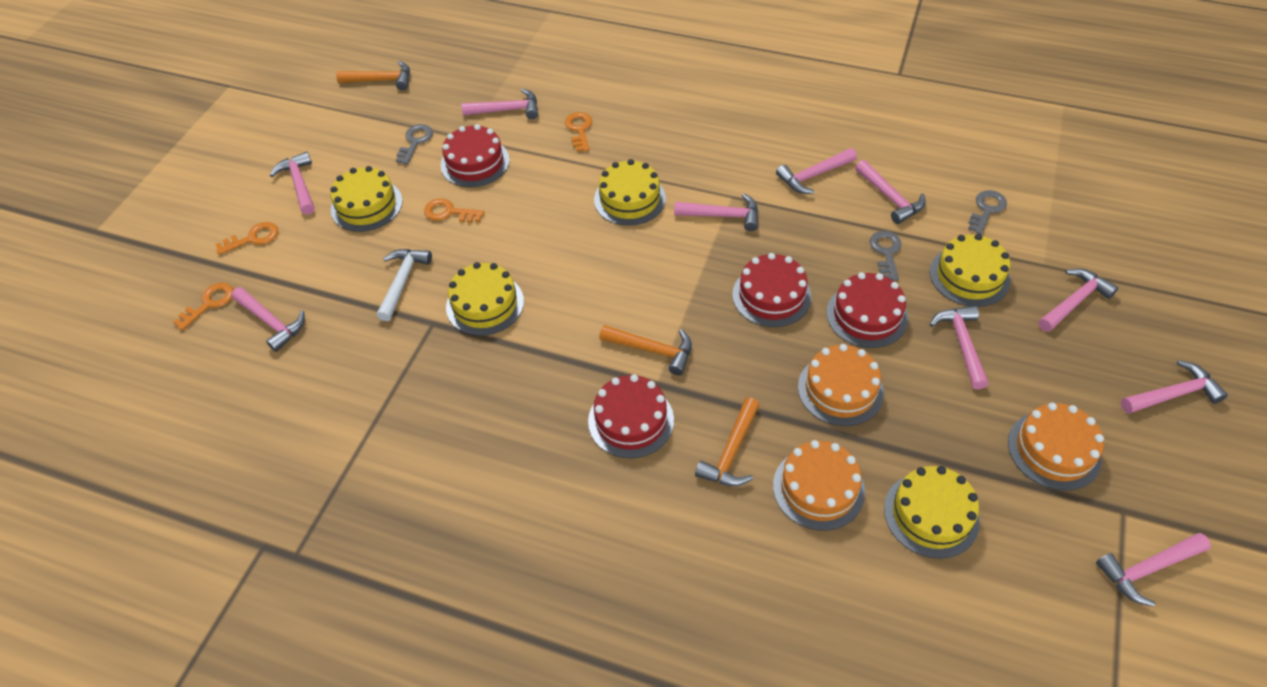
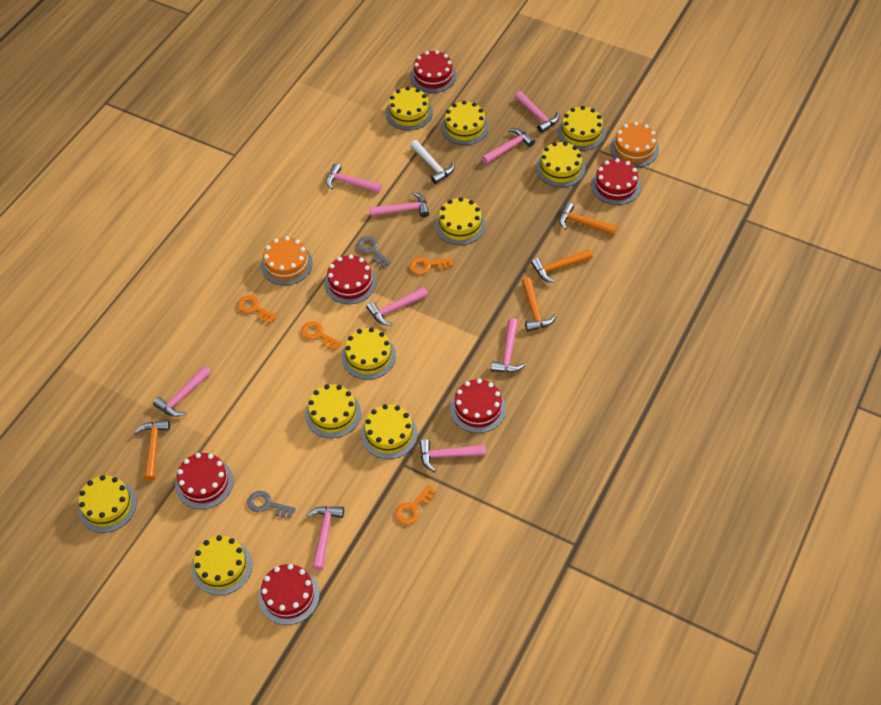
grey key: [396,124,433,164] [869,231,901,281] [968,190,1007,234] = 3 -> [247,491,296,518] [357,236,391,267] = 2
orange cake: [773,440,865,531] [798,344,884,426] [1008,403,1104,491] = 3 -> [261,236,313,285] [610,122,659,167] = 2
orange hammer: [336,61,410,90] [599,325,692,375] [695,398,760,486] = 3 -> [134,420,170,481] [522,277,556,332] [531,249,592,283] [559,202,617,235] = 4
pink hammer: [231,287,305,352] [270,152,315,215] [462,89,538,119] [674,193,758,231] [776,148,857,194] [855,160,926,224] [930,305,989,389] [1038,269,1118,332] [1096,533,1211,607] [1121,360,1228,414] = 10 -> [153,366,211,417] [307,506,344,570] [326,163,382,193] [366,287,428,326] [370,192,429,217] [420,439,486,472] [482,128,535,164] [491,318,526,372] [515,91,559,133] = 9
red cake: [441,124,510,187] [588,374,674,458] [732,253,812,327] [826,272,908,348] = 4 -> [175,453,233,509] [258,564,320,625] [324,255,377,304] [410,50,457,93] [450,379,506,433] [591,158,641,205] = 6
yellow cake: [330,166,403,232] [446,262,524,336] [594,159,666,226] [884,466,980,559] [930,234,1010,307] = 5 -> [78,475,137,533] [192,535,252,595] [305,384,361,438] [342,327,396,380] [361,404,418,459] [386,87,433,130] [435,197,486,245] [441,101,489,145] [536,142,585,187] [557,106,606,151] = 10

